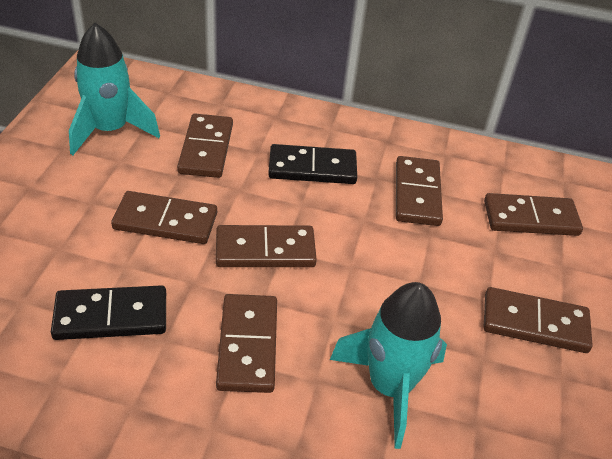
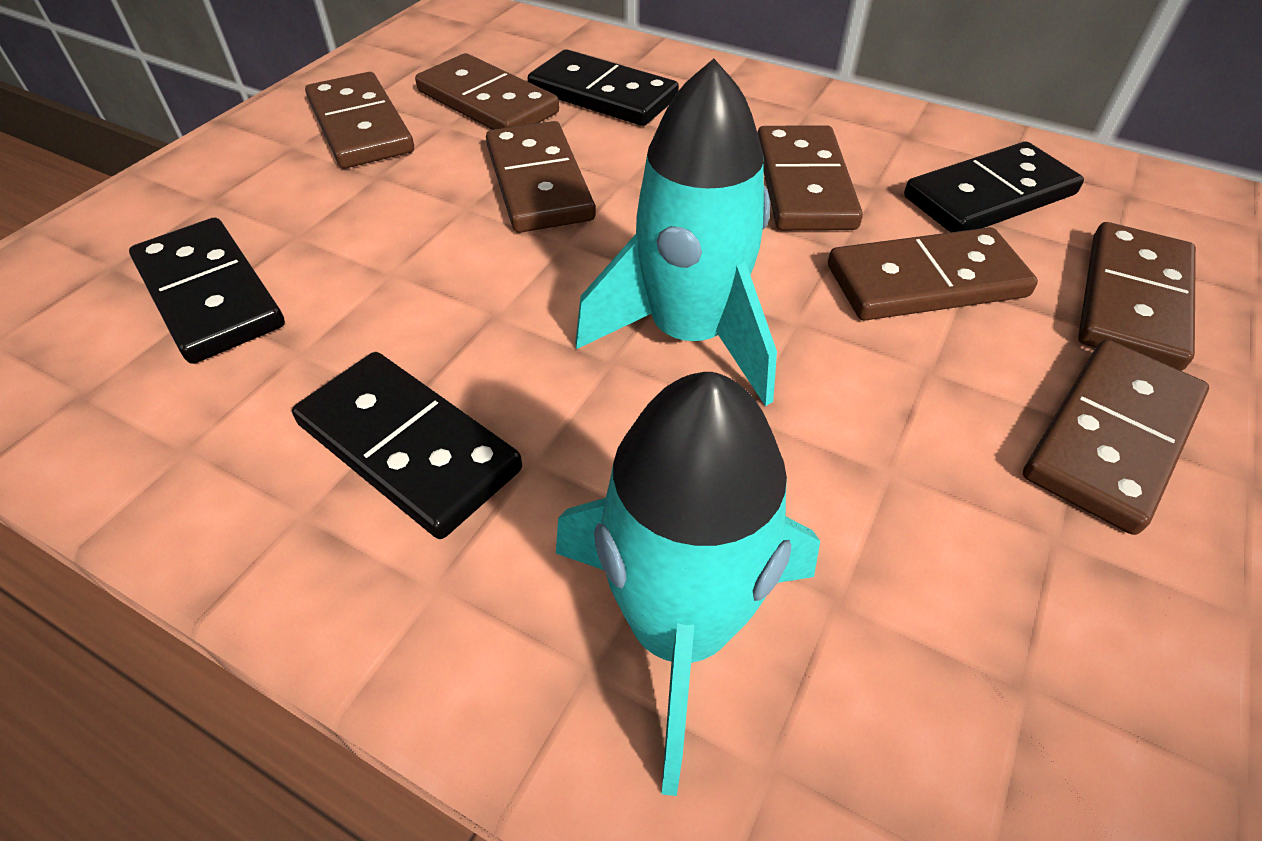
black domino: [51,285,166,340] [268,144,357,184] = 2 -> [129,218,285,364] [292,352,522,539] [528,49,679,126] [904,141,1084,232] = 4

